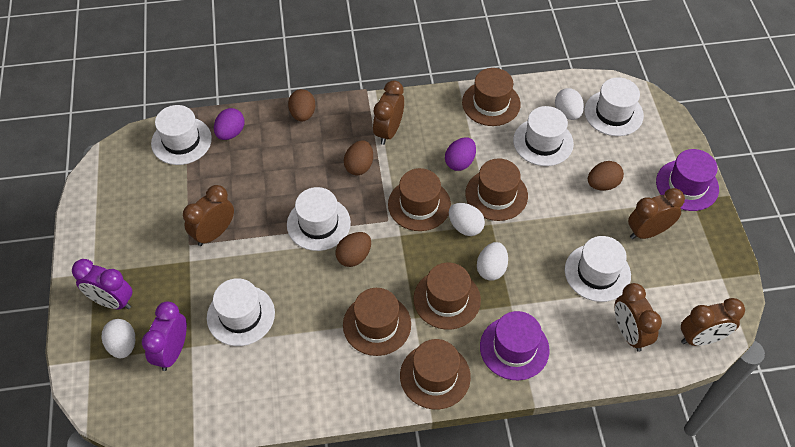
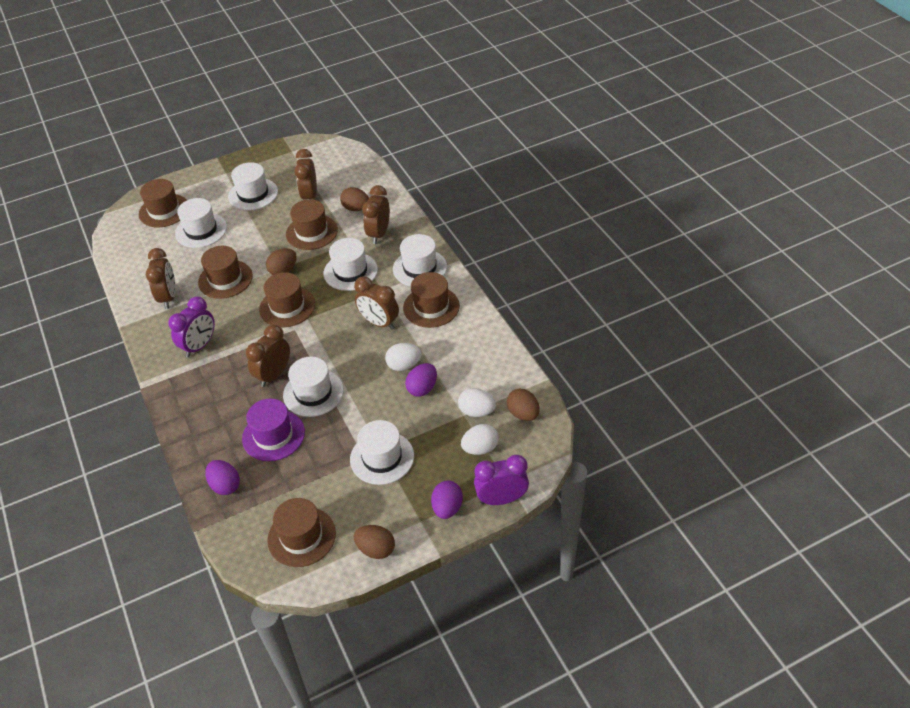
purple egg: [214,108,244,140] [445,137,476,171] = 2 -> [205,460,240,495] [405,363,437,397] [431,481,463,519] = 3
purple hat: [480,311,550,380] [656,149,719,211] = 2 -> [242,398,305,461] = 1
white egg: [102,319,135,358] [449,203,485,236] [477,242,508,281] [555,88,584,120] = 4 -> [385,343,422,371] [458,388,496,417] [461,424,499,455] = 3

